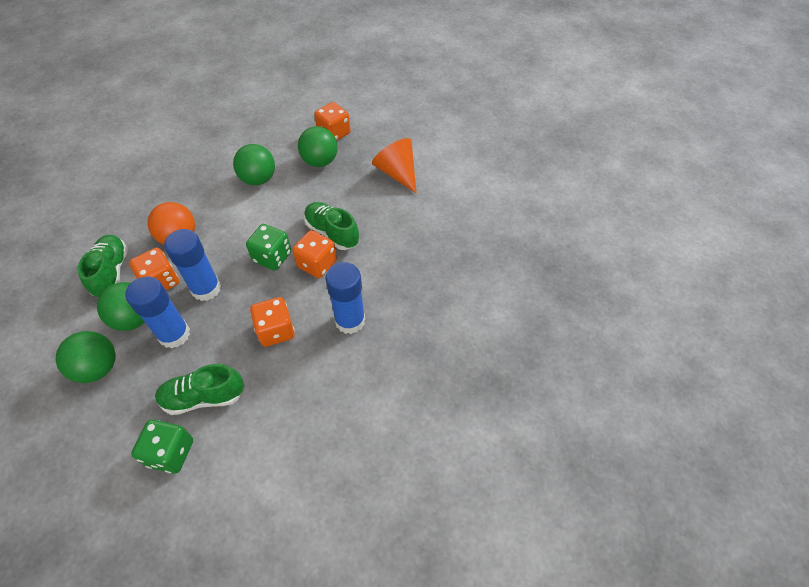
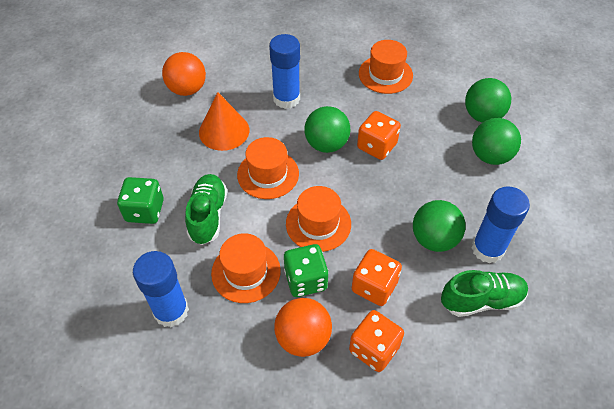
green shoe: [78,235,128,297] [155,364,244,415] [304,202,359,250] = 3 -> [185,174,227,245] [441,270,528,317] = 2
orange ball: [147,202,195,245] = 1 -> [162,52,206,96] [274,298,332,357] = 2
orange dice: [129,248,179,290] [250,297,295,347] [292,230,337,278] [314,102,350,141] = 4 -> [349,310,404,372] [352,249,402,306] [357,111,401,160] = 3
orange hat: none = 0 -> [211,233,281,303] [237,137,299,199] [286,186,351,252] [359,40,413,94] = 4

